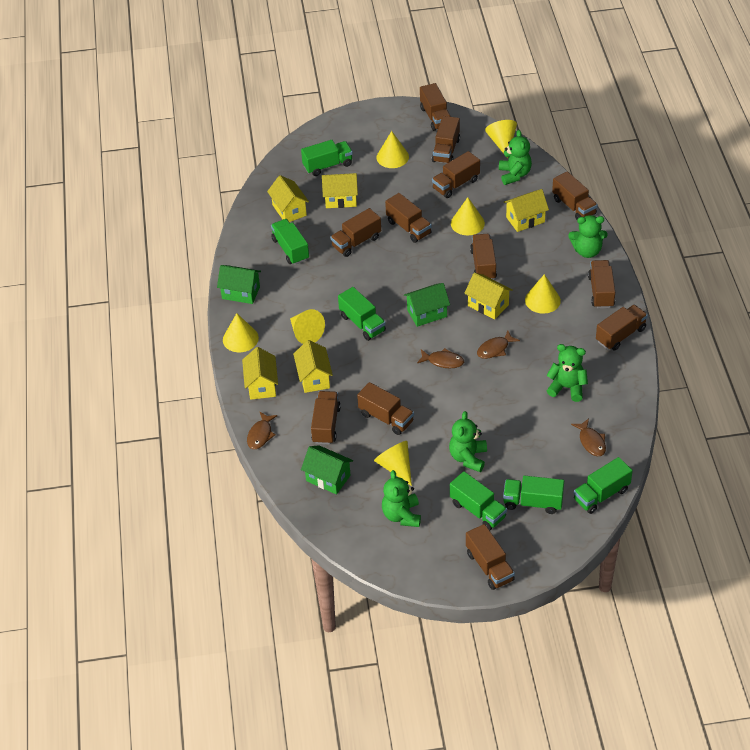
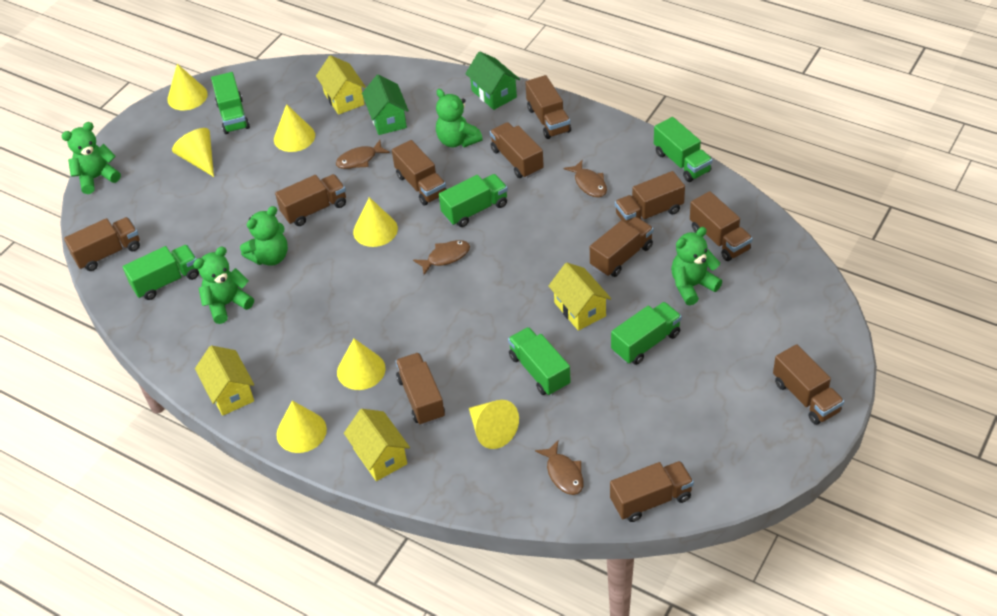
brown truck: [311,391,341,445] [330,208,381,257] [357,382,414,435] [385,193,432,243] [420,83,451,131] [432,116,460,163] [432,151,480,198] [466,524,515,590] [470,234,497,279] [552,171,598,220] [588,260,615,308] [596,305,648,351] = 12 -> [64,217,140,271] [275,174,346,226] [392,140,447,206] [395,353,445,425] [490,122,544,178] [525,75,571,139] [590,217,654,277] [610,461,694,522] [615,171,685,223] [690,191,753,261] [773,344,844,425] = 11
green house: [217,265,261,304] [301,445,353,495] [404,283,450,327] = 3 -> [362,74,409,135] [465,51,520,110] = 2
yellow house: [242,347,278,400] [267,175,309,222] [293,340,333,393] [322,173,358,208] [464,273,513,320] [504,189,549,232] = 6 -> [195,346,254,416] [316,55,366,115] [344,409,410,481] [548,263,611,331] = 4

